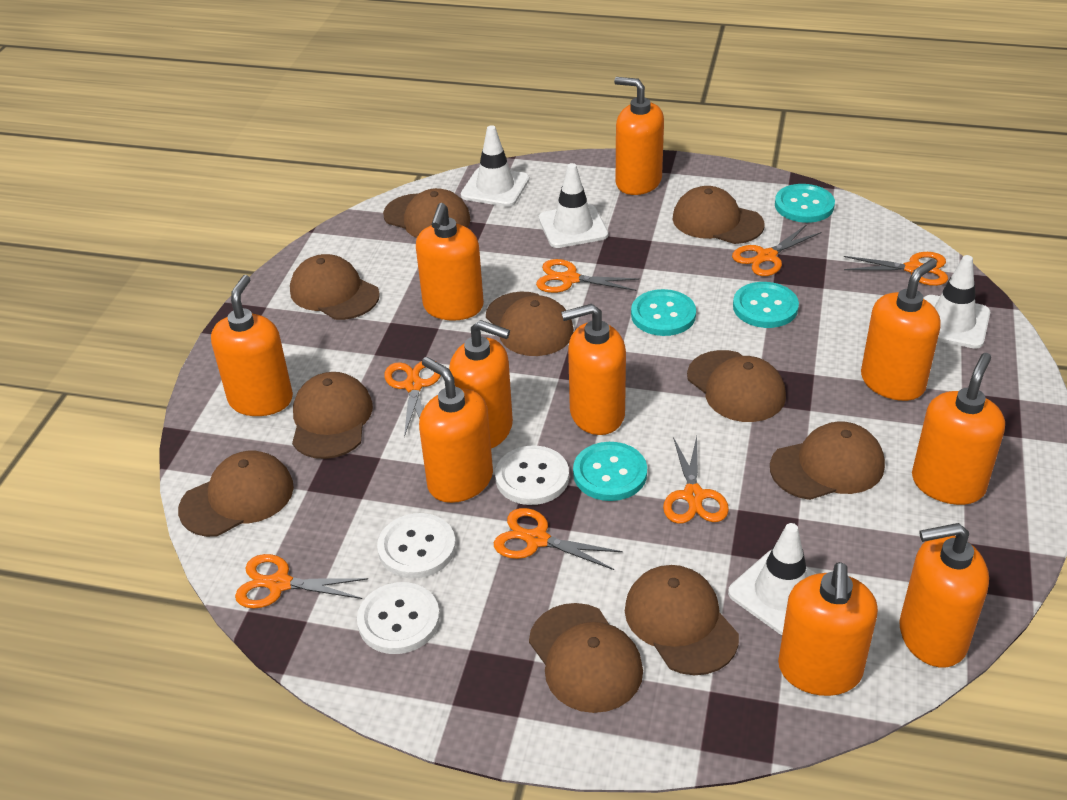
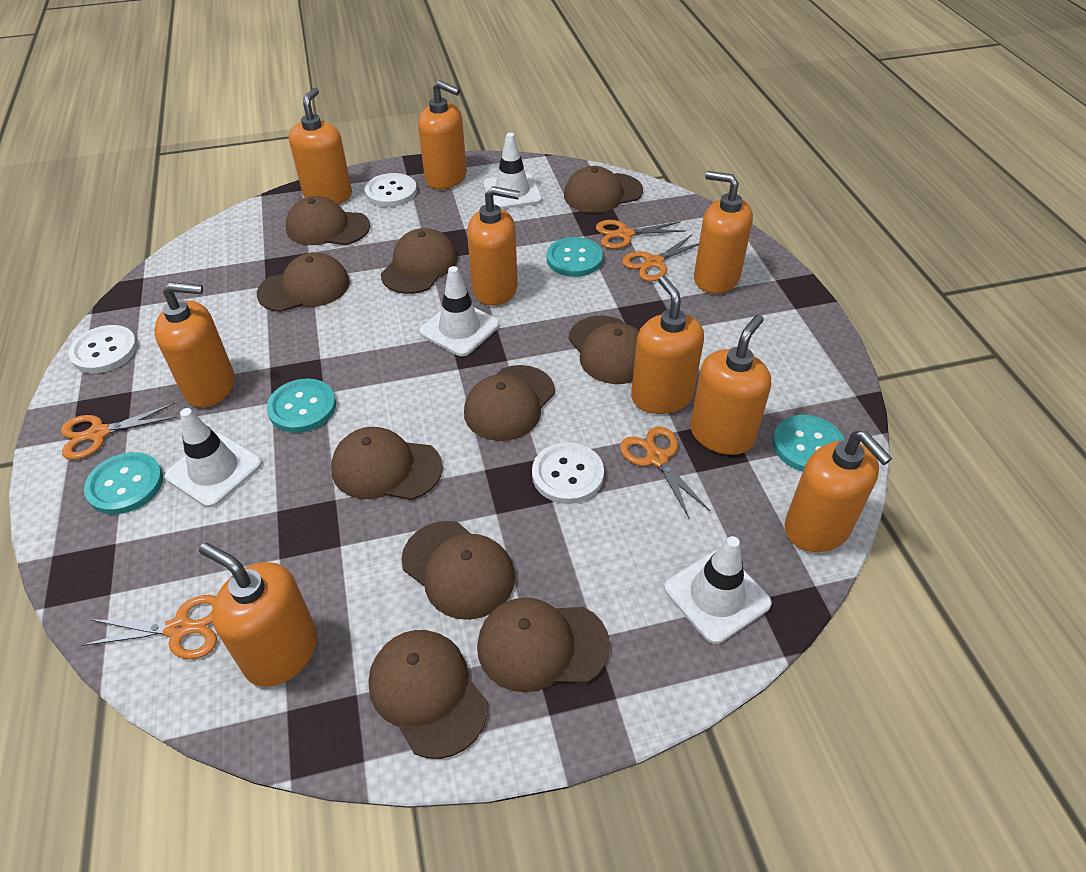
orange scissors: [235,554,368,608] [384,361,441,437] [494,508,623,570] [536,259,640,293] [663,436,729,524] [732,225,821,276] [844,252,948,286] = 7 -> [61,403,177,460] [82,595,217,659] [596,220,686,249] [620,427,710,518] [622,234,699,282] = 5
orange soap dispenser: [211,275,293,416] [416,203,484,321] [419,357,493,503] [449,320,513,448] [561,304,626,435] [614,77,664,195] [778,562,878,696] [861,259,941,401] [900,523,989,668] [912,353,1005,505] = 10 -> [154,282,235,407] [199,543,317,687] [289,88,352,204] [418,80,467,189] [467,186,520,306] [631,276,704,414] [690,314,771,455] [694,171,753,294] [785,431,892,552] = 9

